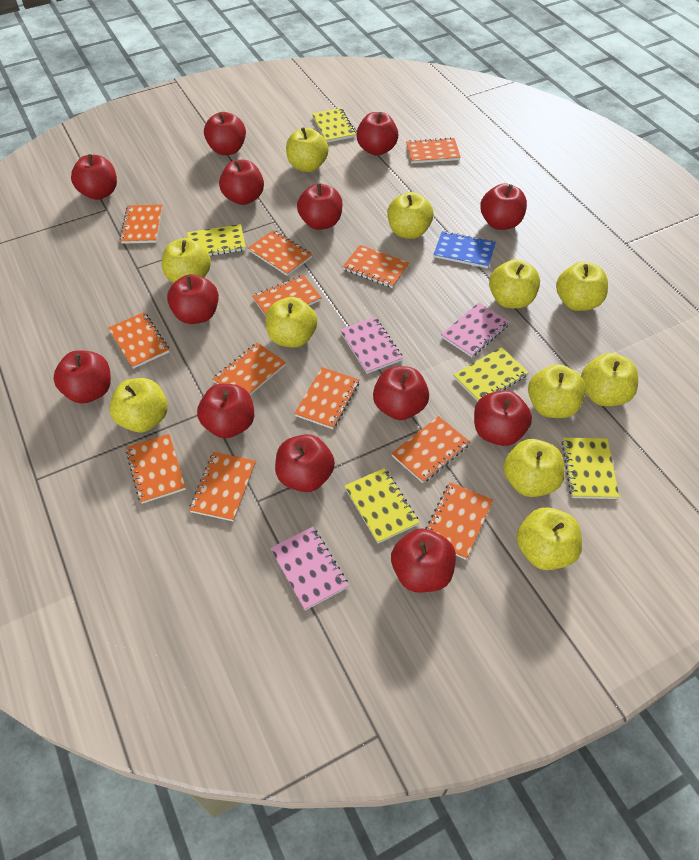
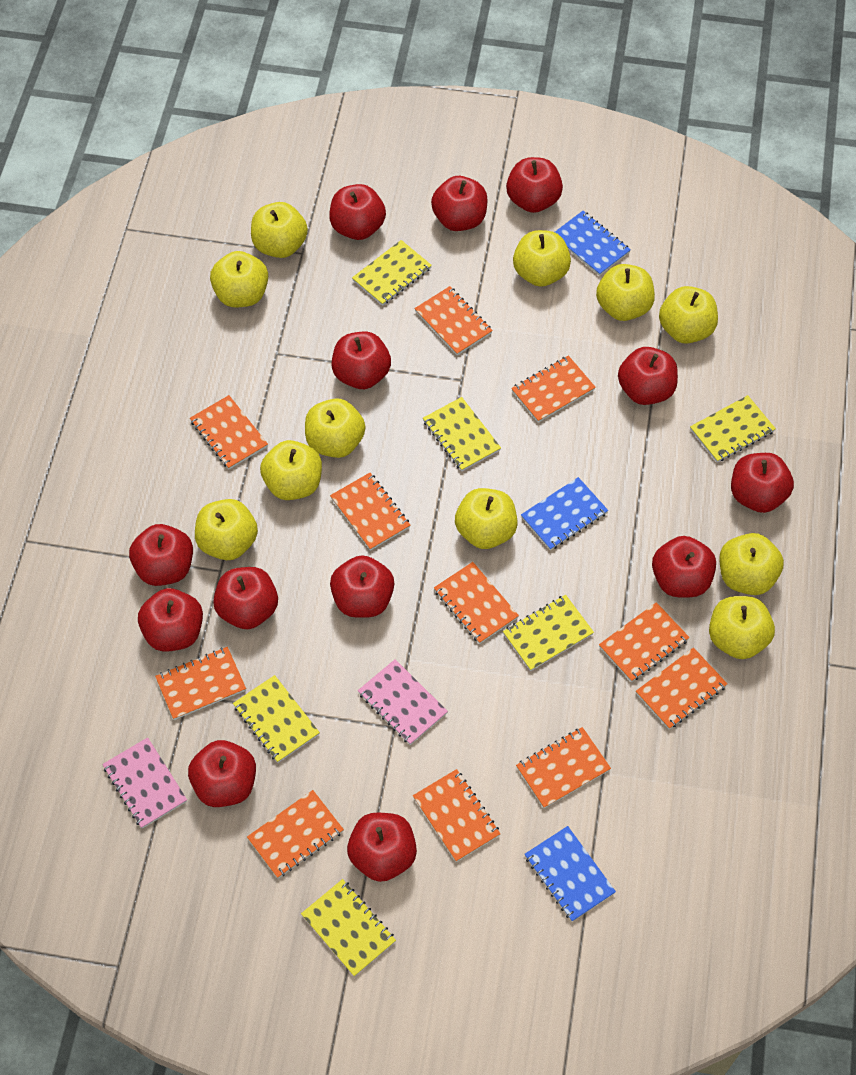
blue notebook: [433,231,496,268] = 1 -> [521,477,608,550] [525,826,616,922] [555,211,631,276] = 3
orange notebook: [108,312,169,369] [120,205,162,244] [126,434,186,504] [189,452,256,522] [213,343,286,395] [248,230,313,276] [252,275,322,316] [294,367,359,429] [342,245,409,288] [391,416,470,483] [406,137,461,164] [425,482,493,560] = 12 -> [155,647,246,720] [190,395,268,469] [247,790,344,878] [330,473,410,551] [413,769,501,862] [414,286,493,355] [434,562,519,644] [511,356,596,422] [516,727,611,808] [599,602,690,682] [636,648,727,729] = 11
pink notebook: [270,527,349,611] [340,317,403,374] [441,303,510,357] = 3 -> [102,737,187,829] [358,659,448,745] = 2
yellow notebook: [187,224,246,256] [312,108,356,143] [345,468,419,543] [453,347,529,402] [562,437,619,499] = 5 -> [233,675,320,763] [301,879,396,977] [352,240,432,306] [423,397,501,471] [503,595,594,671] [690,395,776,462] = 6

